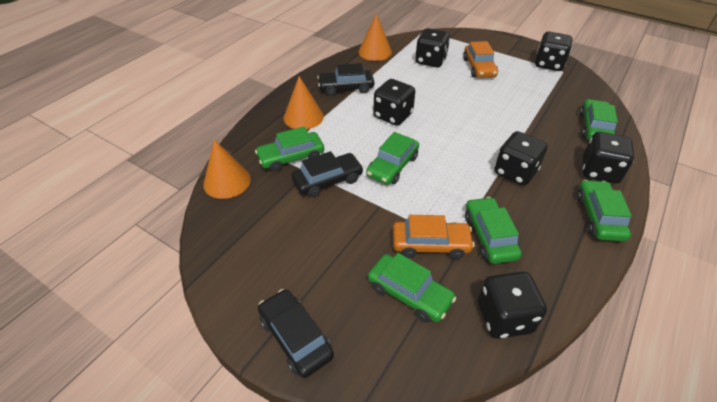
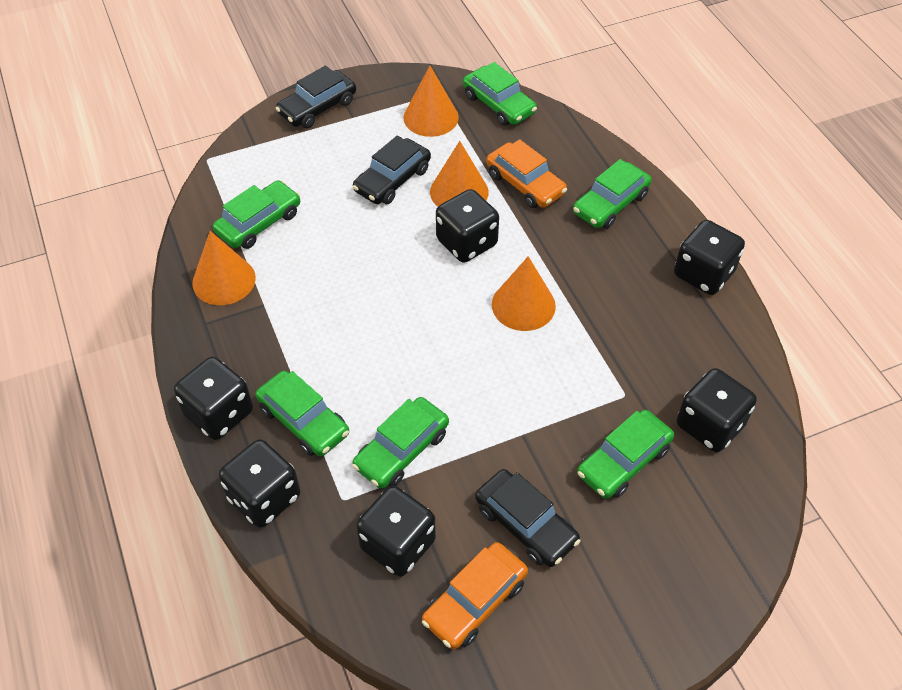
orange cone: [203,139,251,199] [284,76,324,129] [358,13,392,61] = 3 -> [192,231,256,305] [403,66,459,137] [430,141,489,207] [492,256,556,331] = 4

